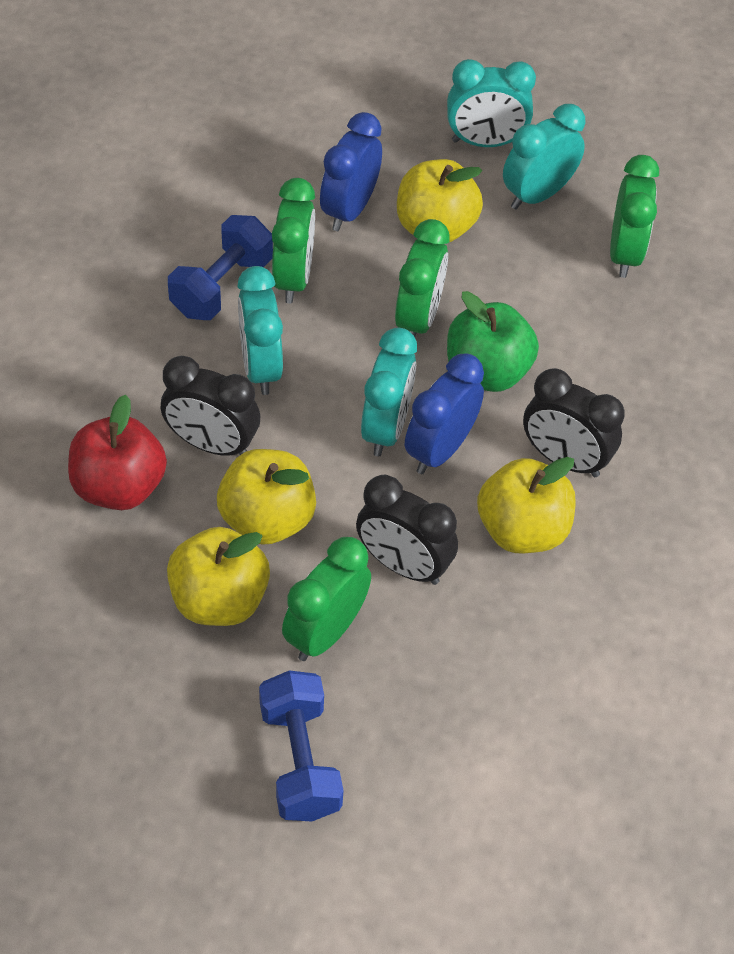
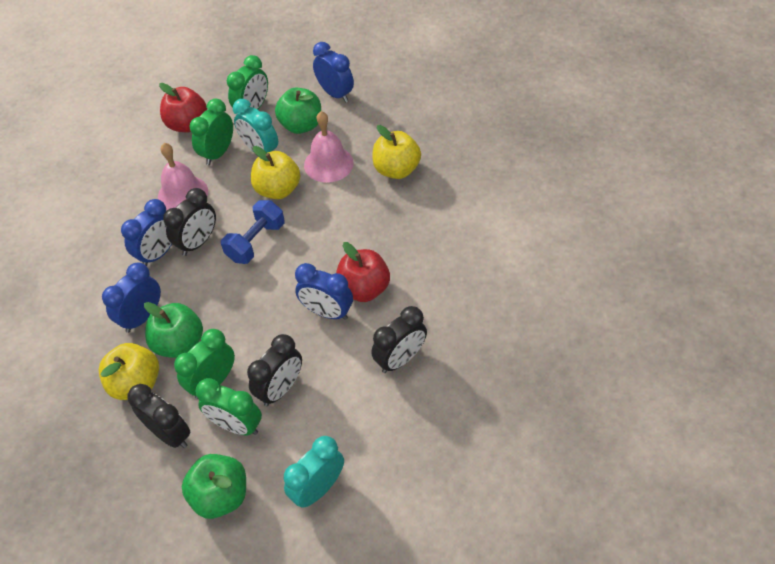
black clock: [161,356,260,456] [356,475,458,585] [523,368,625,477] = 3 -> [127,384,190,448] [163,188,216,256] [247,334,302,406] [371,306,427,373] = 4
blue clock: [320,112,382,231] [405,353,484,474] = 2 -> [102,262,161,333] [121,199,172,266] [295,263,353,320] [313,42,354,103] = 4
blue dumbbell: [168,215,273,320] [259,670,344,822] = 2 -> [221,200,285,264] = 1
green apple: [447,291,539,392] = 1 -> [144,302,203,358] [182,454,246,519] [275,88,321,134] = 3
pink bell: none = 0 -> [158,143,208,211] [304,111,353,183] = 2
red apple: [68,395,167,510] = 1 -> [159,83,207,132] [336,242,390,302] = 2
turquoise clock: [237,266,283,395] [361,328,417,456] [447,59,536,147] [503,104,585,210] = 4 -> [233,99,278,152] [284,436,344,508] = 2
yellow apple: [167,527,270,626] [217,449,316,545] [397,159,483,242] [477,457,576,553] = 4 -> [99,343,159,400] [251,146,300,199] [372,125,421,179] = 3

